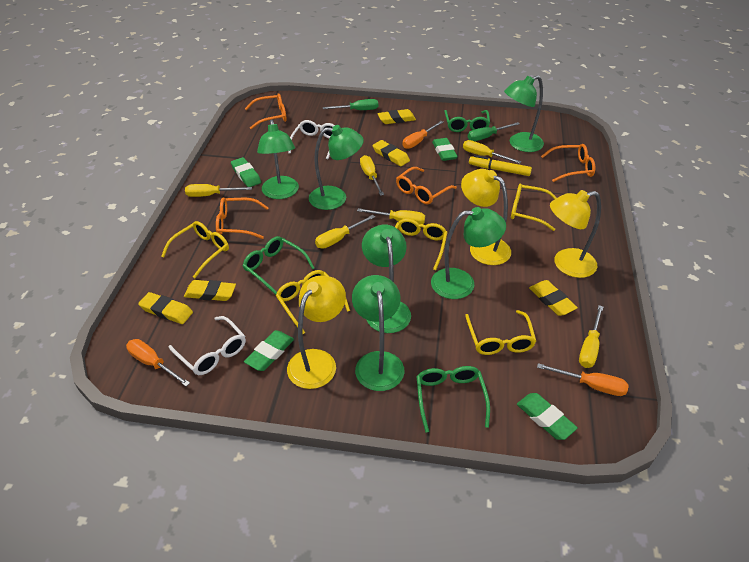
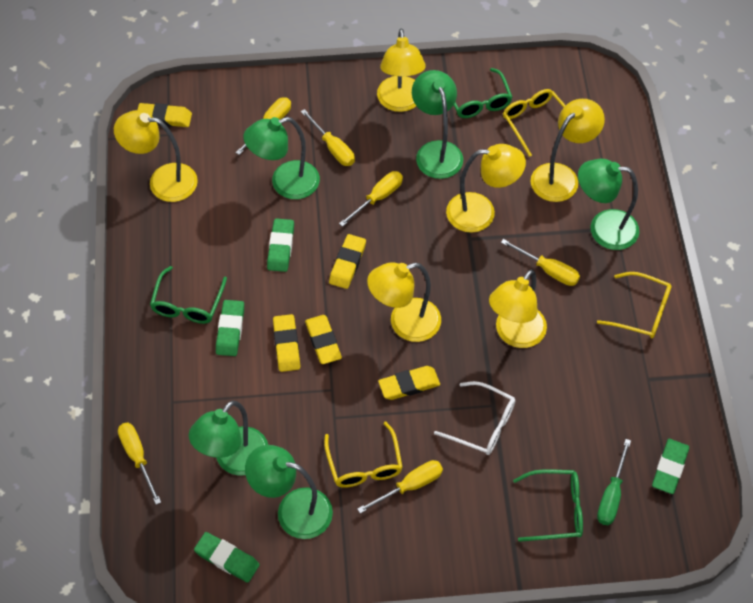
green lamp: [257,119,299,199] [309,125,364,210] [352,275,404,391] [362,224,411,333] [431,207,506,299] [504,75,544,152] = 6 -> [189,400,268,476] [243,117,320,199] [245,445,333,539] [412,70,463,179] [578,159,639,250] = 5
green screwdriver: [323,99,378,110] [468,122,519,141] = 2 -> [597,439,631,525] = 1
orange glasses: [216,198,268,239] [245,93,287,129] [396,167,457,204] [541,144,595,182] = 4 -> none = 0
orange screwdriver: [126,339,190,386] [402,121,443,149] [537,363,629,396] = 3 -> none = 0
white glasses: [169,316,246,375] [288,120,335,159] = 2 -> [434,381,515,455] = 1
yellow glasses: [161,221,229,278] [276,270,350,334] [395,218,448,270] [465,310,536,355] [511,184,556,231] = 5 -> [324,421,403,488] [503,89,566,157] [597,272,672,338] = 3
yellow lamp: [287,276,346,389] [461,169,511,265] [550,190,601,278] = 3 -> [114,110,198,202] [367,262,441,342] [377,29,426,112] [446,144,526,233] [489,269,547,348] [531,99,605,202] = 6
yellow marker: [469,155,532,176] = 1 -> none = 0

